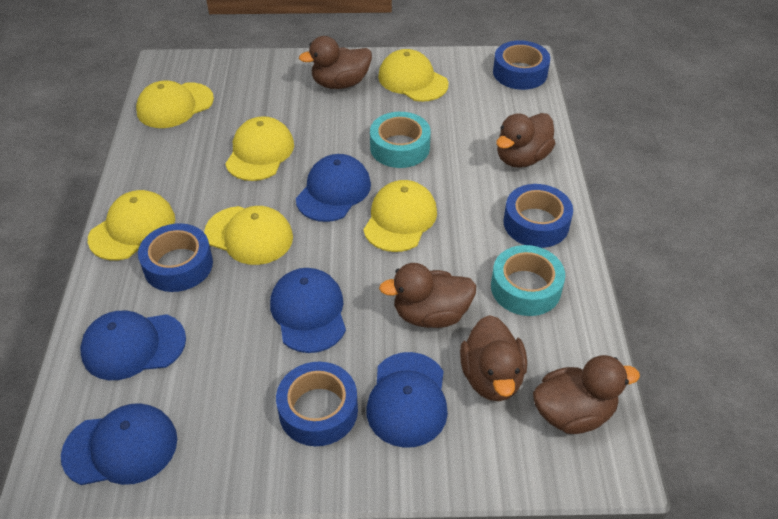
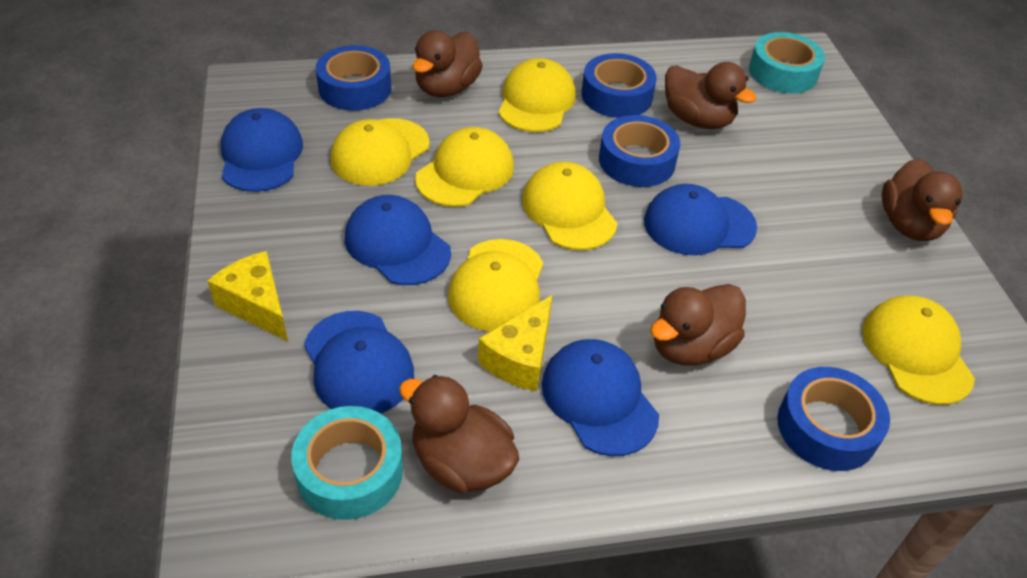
yellow cheese: none = 0 -> [208,251,288,341] [478,295,552,391] = 2

